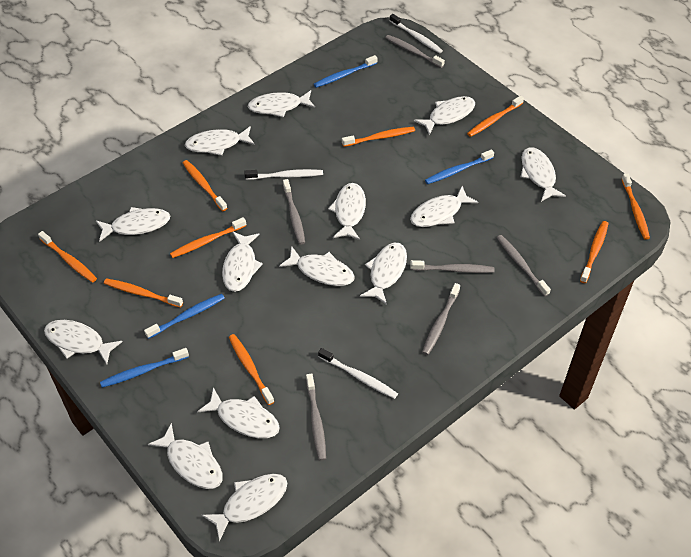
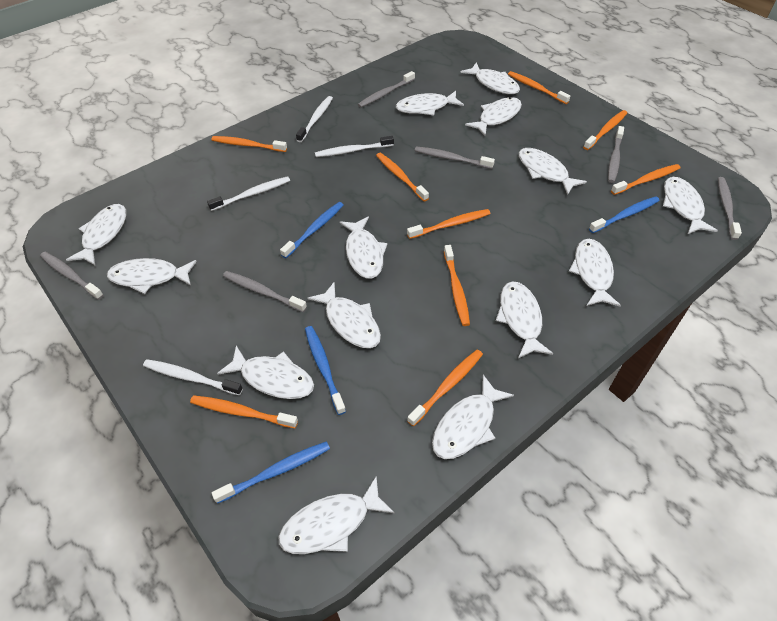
white toothbrush: [244,169,323,180] [318,348,398,399] [390,14,443,53] = 3 -> [143,359,243,395] [207,176,290,211] [296,96,333,142] [315,136,394,157] = 4

